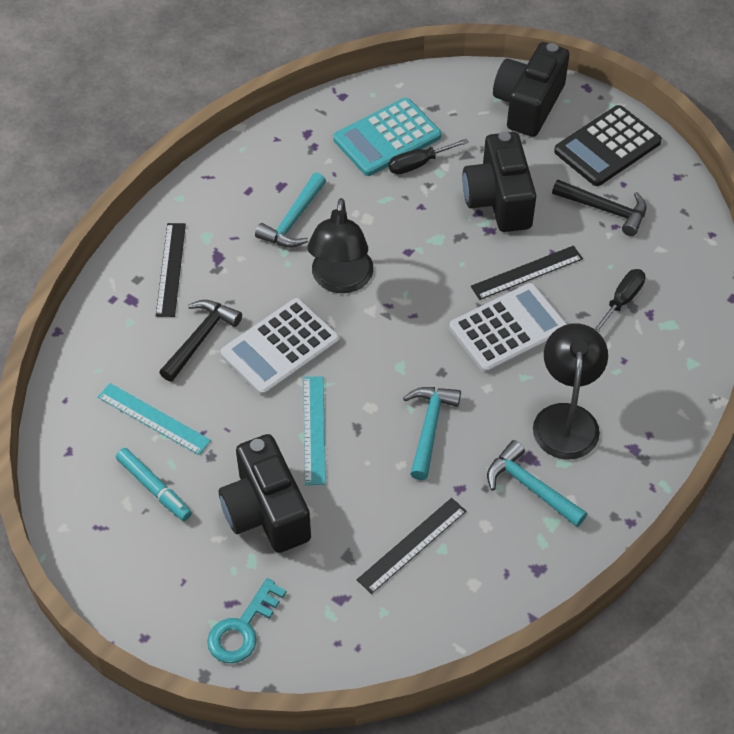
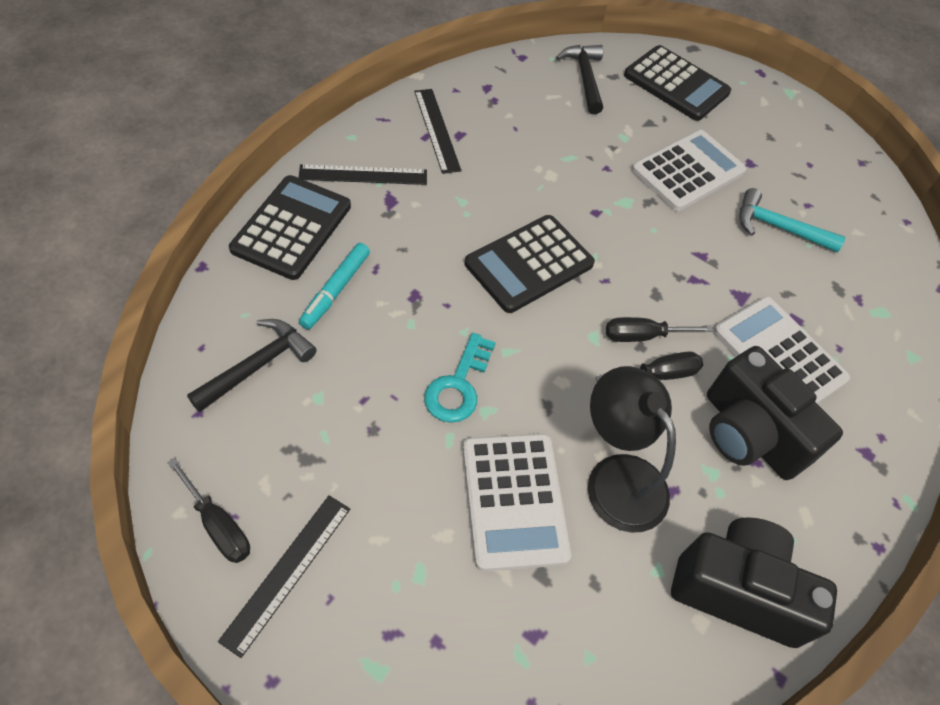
black calculator: [554,105,662,186] = 1 -> [229,175,351,280] [465,215,595,313] [624,45,731,121] = 3
black camera: [219,434,311,553] [462,132,536,232] [493,42,570,137] = 3 -> [671,517,837,648] [707,346,843,480] = 2
black lamp: [307,198,374,293] [533,323,608,460] = 2 -> [588,366,676,533] = 1
black screwdriver: [388,139,469,175] [594,269,645,332] = 2 -> [167,458,250,563] [595,351,703,382] [606,317,713,342] = 3
turquoise calculator: [333,98,441,176] = 1 -> none = 0
turquoise hammer: [255,173,326,247] [403,387,461,480] [487,440,587,527] = 3 -> [739,188,846,252] = 1
turquoise ruler: [98,383,211,455] [303,376,326,485] = 2 -> none = 0
white calculator: [221,298,340,396] [449,283,567,374] = 2 -> [463,434,571,572] [632,130,747,211] [714,297,850,404] = 3

